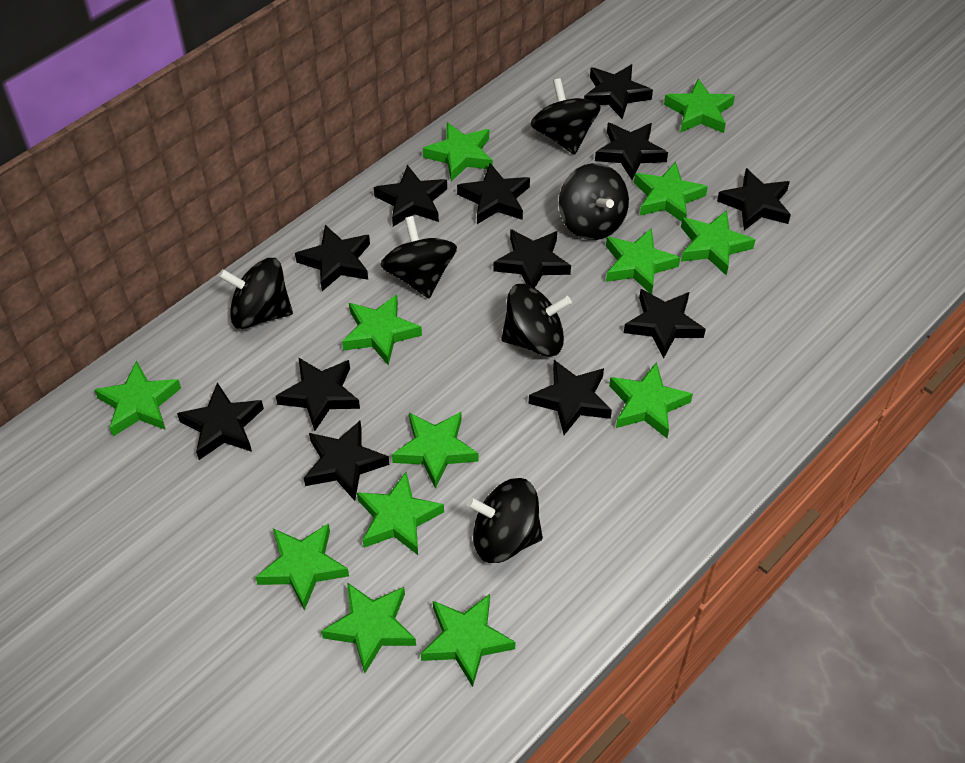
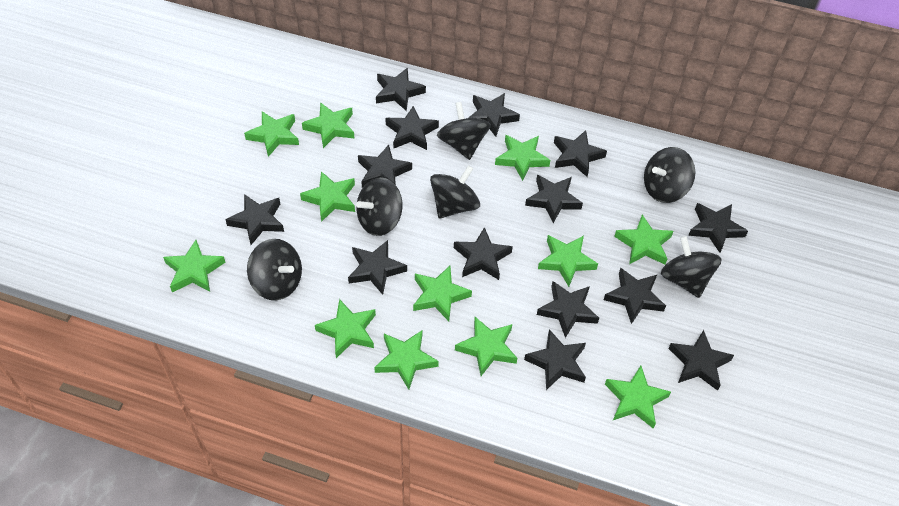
black star: [177,383,264,460] [276,358,360,431] [295,225,370,291] [304,421,389,501] [374,165,447,226] [457,163,530,224] [493,229,571,288] [529,360,612,435] [584,64,653,119] [595,123,668,180] [624,289,706,358] [717,168,791,230] = 12 -> [225,194,284,245] [348,240,407,295] [358,145,412,188] [376,68,426,111] [385,106,439,150] [454,227,513,280] [468,93,520,137] [524,329,586,390] [525,174,583,223] [537,281,599,338] [554,130,607,177] [604,268,666,324] [668,330,734,391] [688,203,748,253] = 14
green star: [94,361,181,436] [255,523,349,610] [321,582,416,673] [342,294,422,365] [357,472,444,555] [392,412,478,489] [421,594,516,687] [423,122,493,182] [606,228,681,294] [609,362,693,438] [634,162,708,222] [664,79,735,133] [681,210,756,275] = 13 -> [163,240,226,292] [244,111,299,157] [300,171,355,222] [302,102,355,148] [315,299,376,358] [374,330,439,390] [413,266,472,321] [455,317,517,376] [495,135,550,181] [538,235,598,287] [605,366,671,428] [614,214,674,265] = 12

